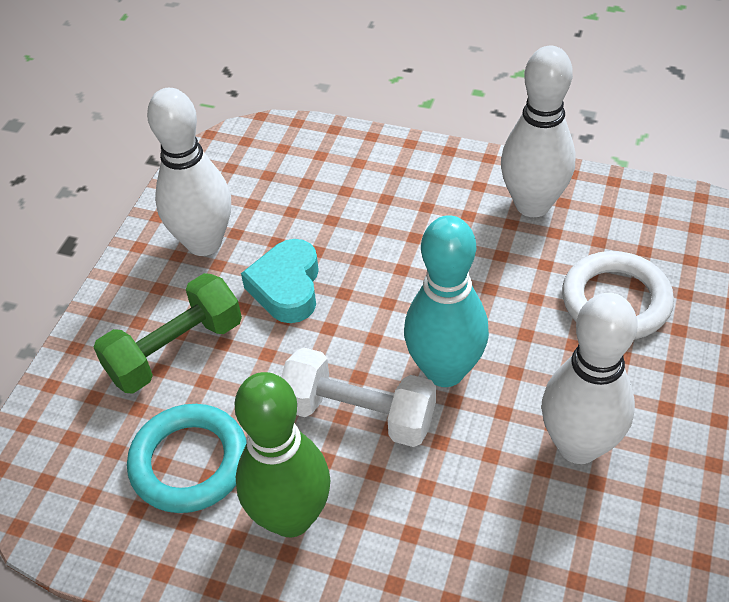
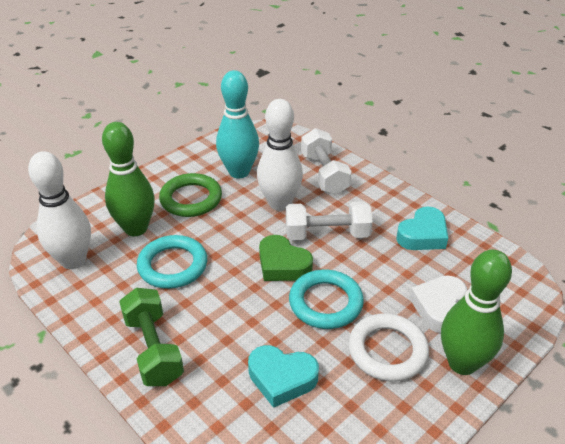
green bowling pin: [235,372,330,537] = 1 -> [102,122,155,236] [441,249,512,375] = 2
green heart: none = 0 -> [259,235,313,281] = 1
green ring: none = 0 -> [159,173,222,217] = 1
turquoise heart: [241,239,319,323] = 1 -> [248,345,319,408] [396,207,448,250] = 2
turquoise ring: [127,404,247,513] = 1 -> [137,235,207,289] [289,270,364,329] = 2
white bowling pin: [147,88,231,256] [501,46,575,217] [542,293,638,464] = 3 -> [28,151,91,269] [257,99,303,211] = 2
white dumbbell: [281,347,436,447] = 1 -> [286,201,373,240] [301,128,351,195] = 2
white heart: none = 0 -> [409,276,467,333] = 1

